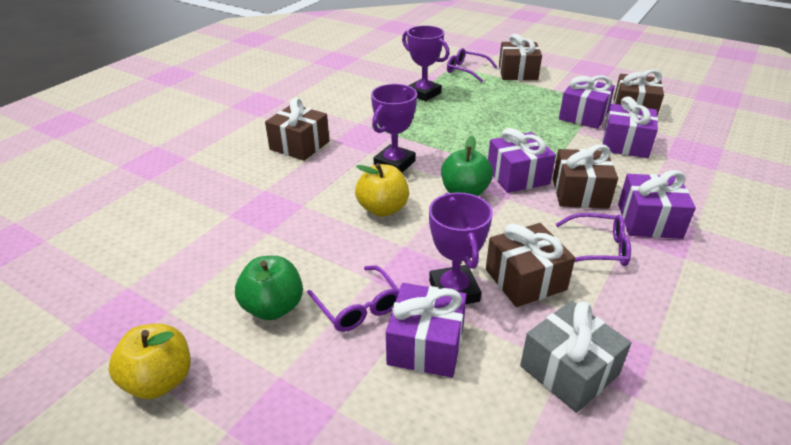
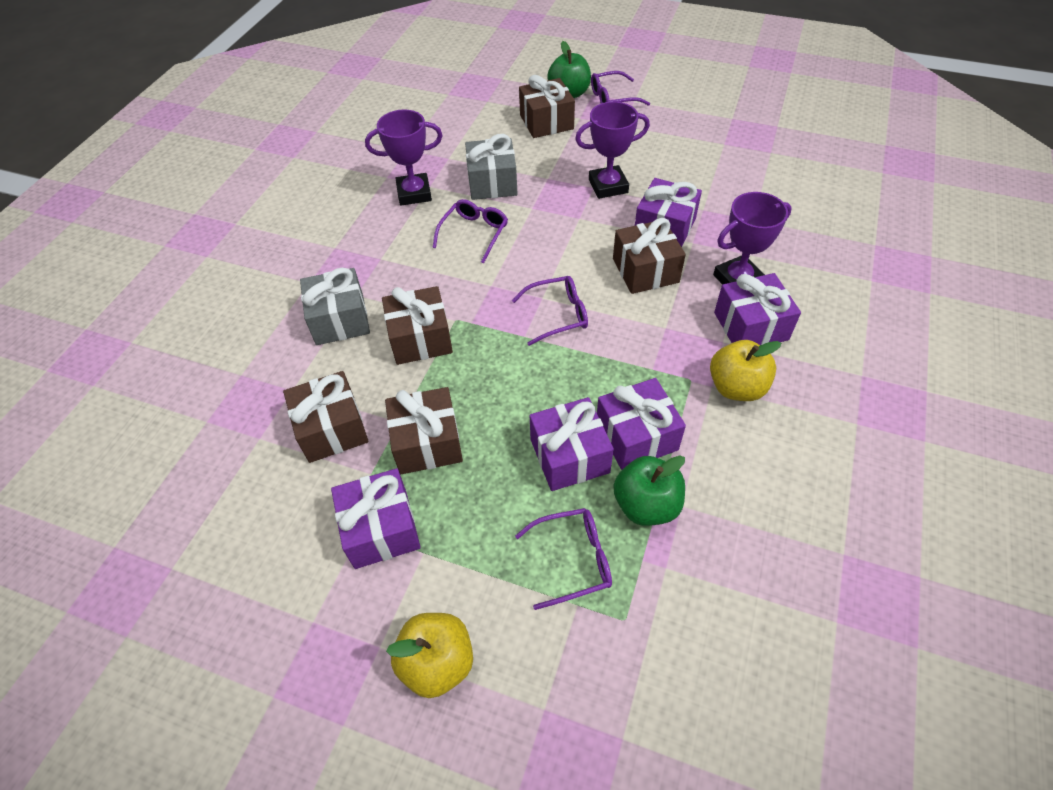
grey gift: [520,301,632,413] = 1 -> [300,267,370,345] [465,134,518,200] = 2
purple glasses: [307,265,399,332] [447,48,497,83] [556,213,631,266] = 3 -> [432,199,508,263] [512,276,588,346] [515,508,612,610] [591,71,650,106] = 4

